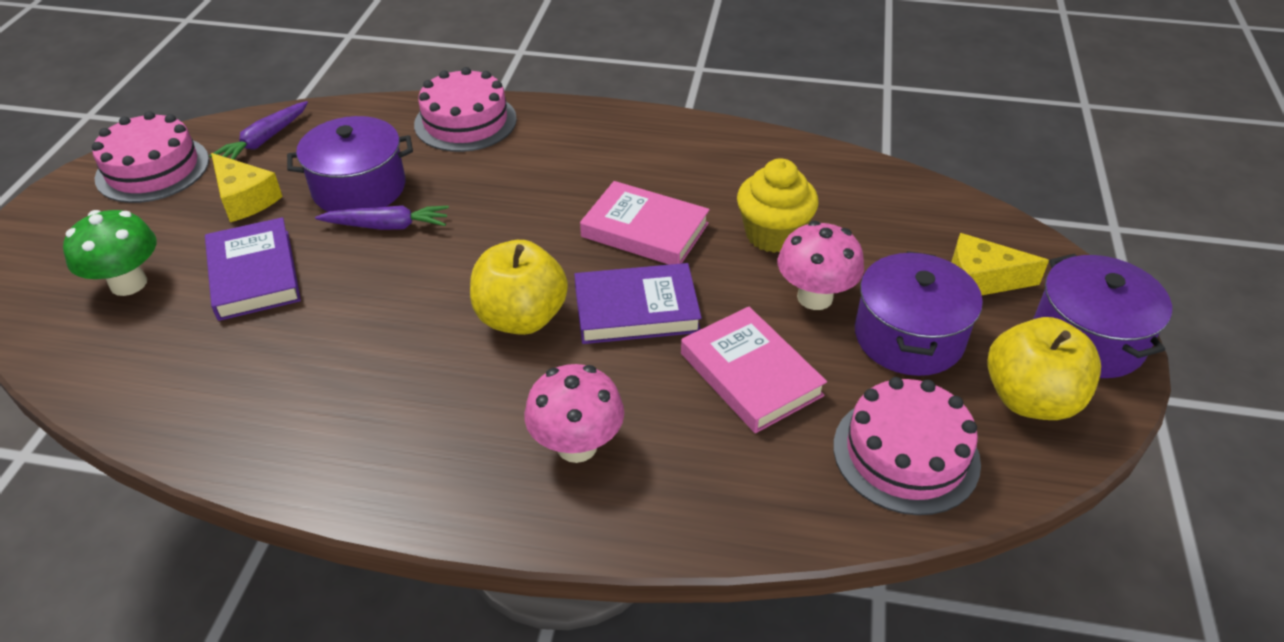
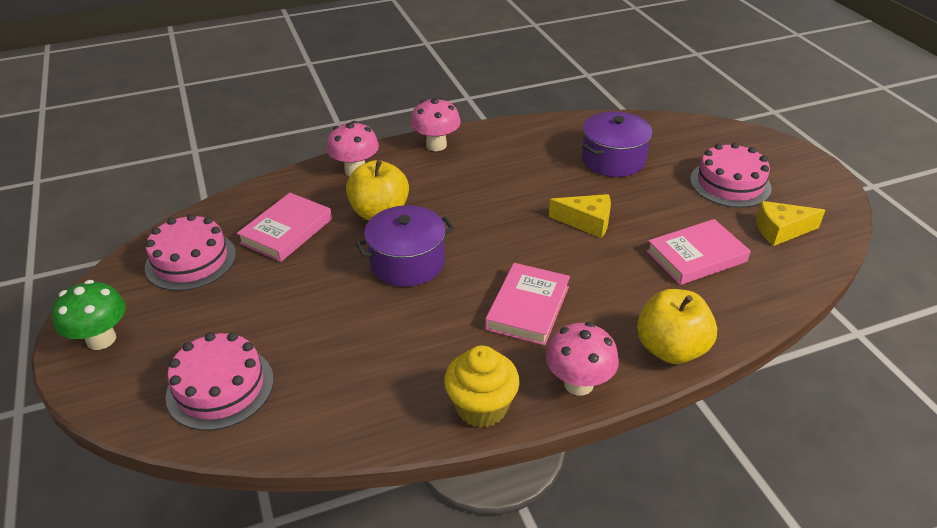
pink book: [580,181,710,265] [681,306,827,433] = 2 -> [237,193,332,262] [485,263,570,346] [647,219,751,285] = 3
pink mushroom: [525,364,624,463] [778,221,864,310] = 2 -> [326,121,379,176] [411,98,461,151] [546,322,619,396] = 3
purple book: [205,217,301,321] [574,263,702,344] = 2 -> none = 0
purple carrot: [209,101,308,160] [315,205,449,230] = 2 -> none = 0
purple pot: [287,116,413,212] [855,251,983,376] [1033,254,1172,378] = 3 -> [356,205,454,287] [582,111,652,177] = 2

